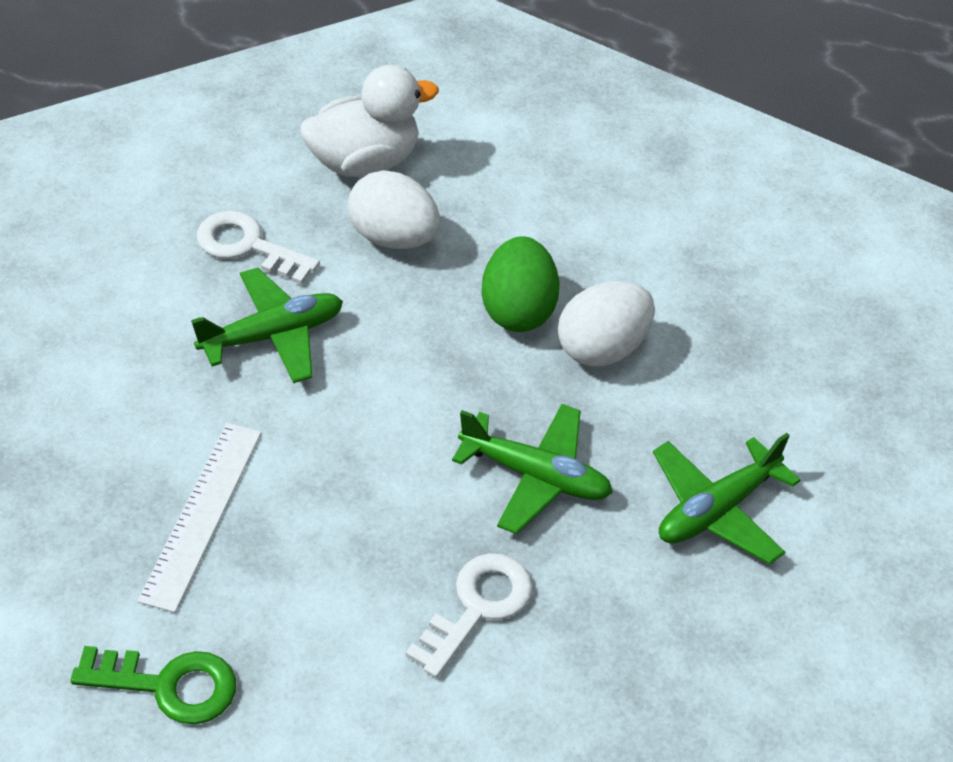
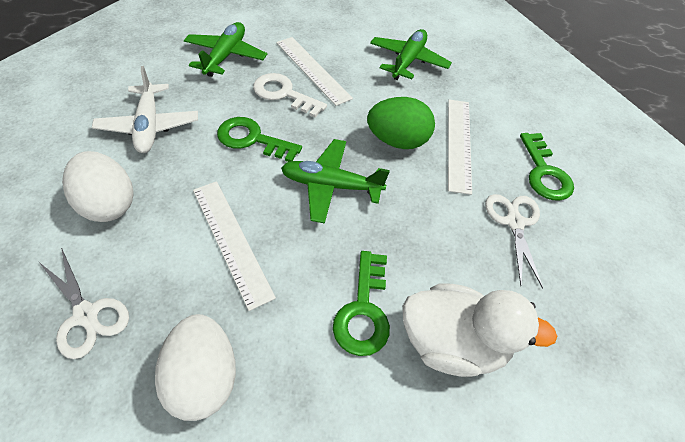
green key: [70,646,236,725] = 1 -> [217,117,302,162] [333,251,390,356] [520,133,574,201] = 3
white key: [197,211,320,284] [406,553,533,678] = 2 -> [253,73,327,118] = 1
white plane: none = 0 -> [91,66,198,153] = 1
white ruler: [137,423,261,613] = 1 -> [193,181,276,311] [276,37,353,106] [448,100,472,195] = 3
white scissors: none = 0 -> [39,248,129,359] [485,194,543,289] = 2

